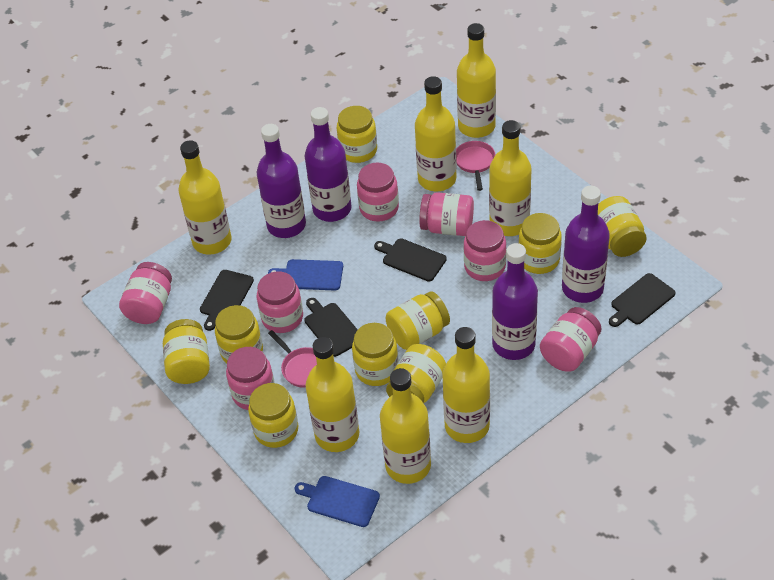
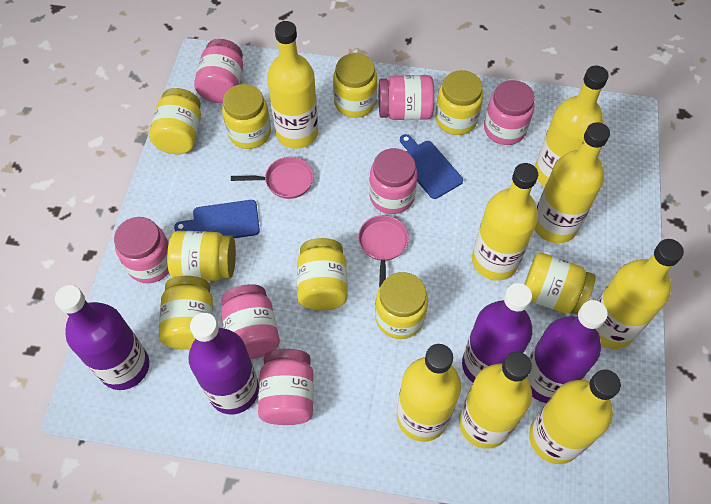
black cutting board: [200,270,254,331] [304,298,358,357] [374,238,447,282] [609,273,676,327] = 4 -> none = 0
yellow bottle: [178,140,232,255] [305,337,359,452] [380,368,431,484] [415,76,456,191] [442,327,490,443] [457,23,496,138] [489,120,532,236] = 7 -> [267,21,318,149] [397,344,461,442] [459,352,532,449] [472,163,538,281] [529,370,621,464] [535,66,609,186] [535,122,610,243] [596,239,684,349] = 8

